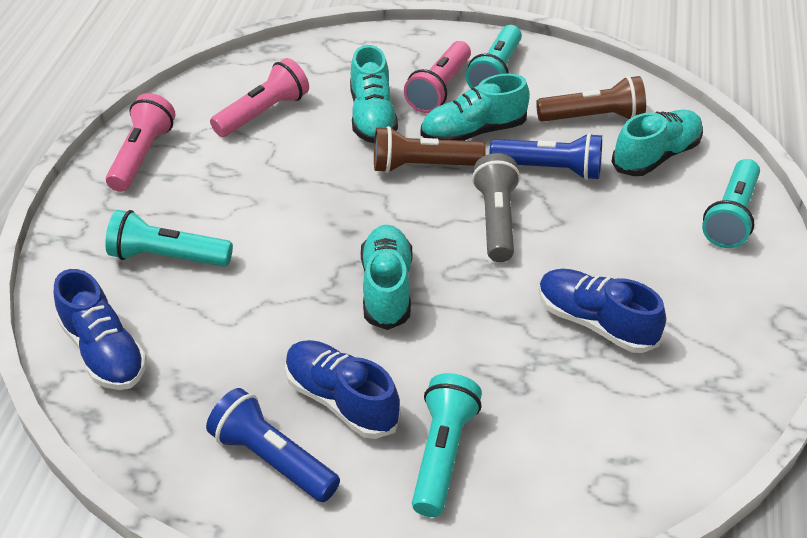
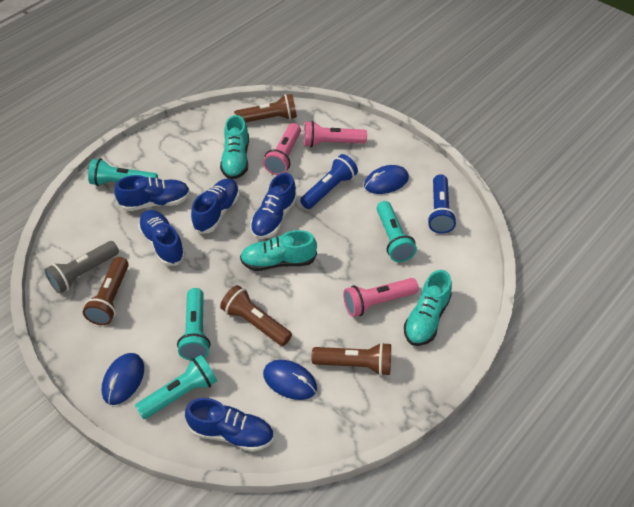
blue mouse: none = 0 -> [102,353,144,405] [263,360,317,400] [364,165,409,194] = 3
blue shoe: [54,269,147,390] [285,340,401,439] [539,269,666,353] = 3 -> [115,175,190,211] [138,210,186,266] [185,398,274,452] [191,179,240,234] [250,173,297,239] = 5
brown flashlight: [374,126,486,173] [536,76,646,122] = 2 -> [83,257,129,325] [220,285,292,346] [234,94,297,123] [312,342,391,376] = 4
turquoise shoe: [350,45,398,143] [361,225,412,330] [421,74,530,141] [611,110,703,176] = 4 -> [220,115,249,179] [240,230,317,271] [404,270,452,346] = 3

